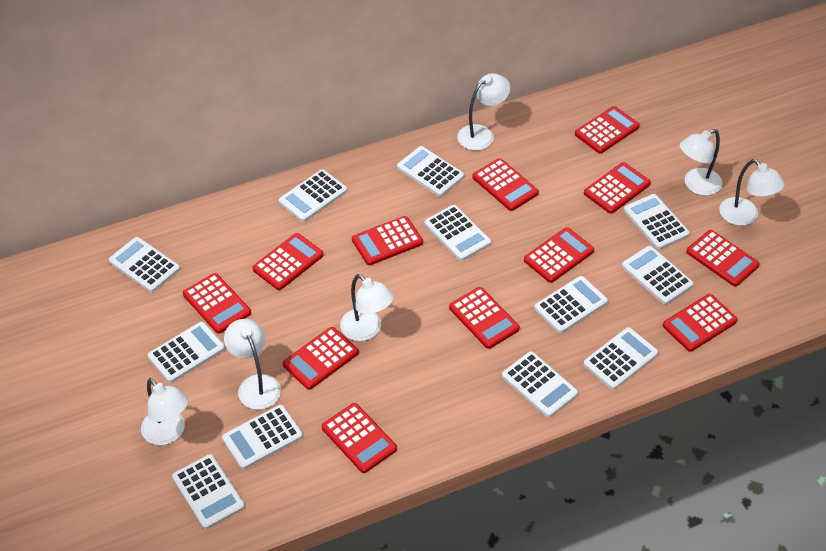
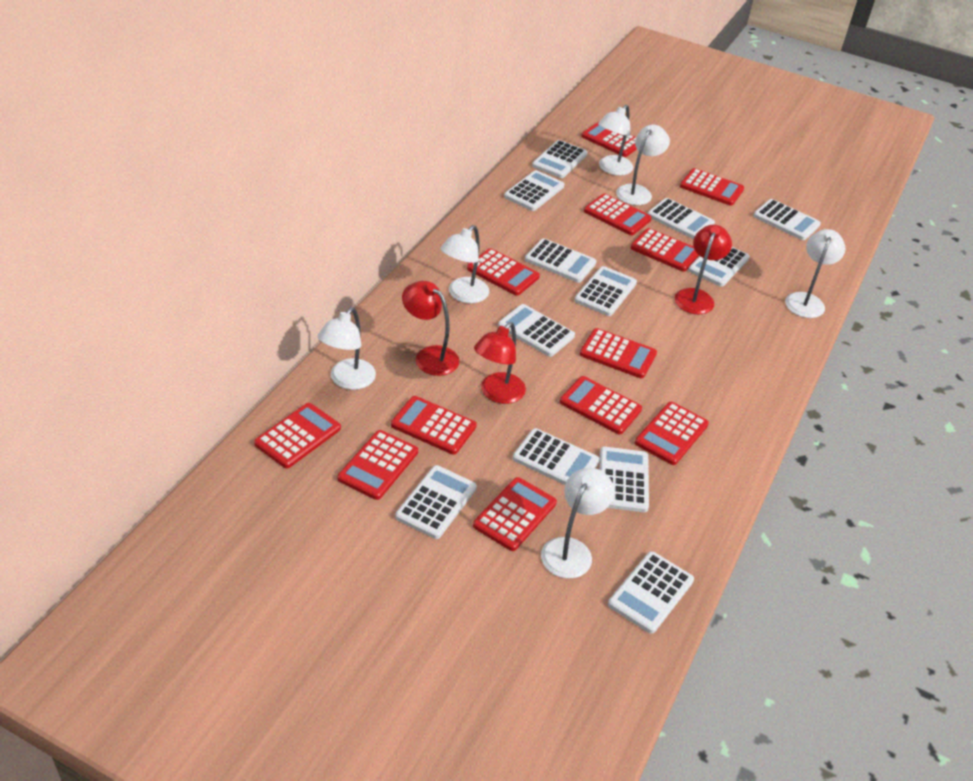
red lamp: none = 0 -> [402,281,459,376] [474,322,526,404] [675,225,732,315] = 3

